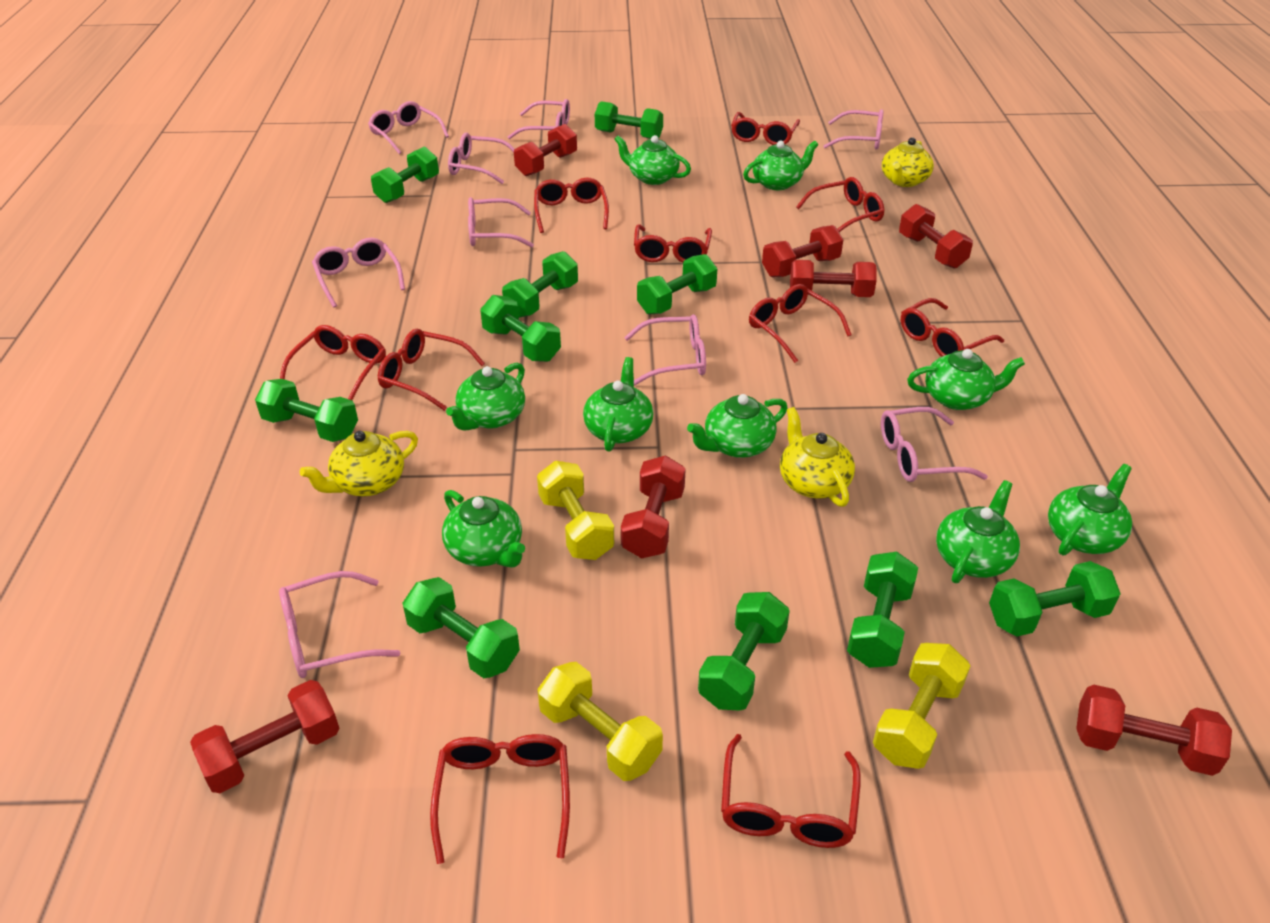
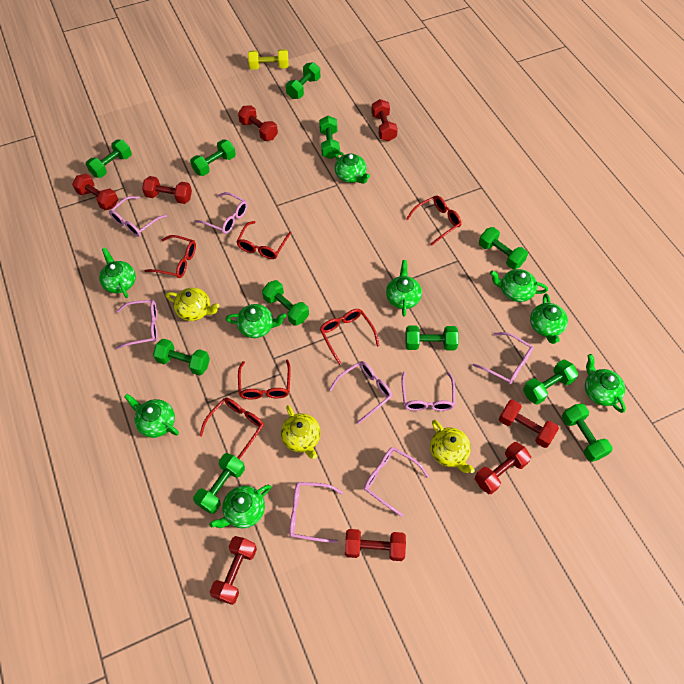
green dumbbell: [255,379,358,442] [371,147,439,203] [403,577,520,678] [480,295,561,362] [502,251,578,318] [595,101,663,139] [637,254,717,315] [698,592,790,711] [847,552,918,668] [989,561,1121,637] = 10 -> [86,140,132,178] [153,339,210,375] [190,139,236,176] [193,453,245,514] [262,280,309,326] [286,62,320,99] [319,116,340,159] [405,326,459,350] [479,227,528,269] [523,359,578,405] [562,403,613,462] = 11
pink glasses: [279,571,400,678] [312,238,405,308] [368,101,449,154] [448,133,515,184] [468,197,534,248] [508,99,570,139] [624,314,706,386] [824,109,884,150] [881,407,988,482] = 9 -> [109,196,167,237] [115,300,157,349] [195,192,248,234] [289,482,343,543] [329,361,392,424] [364,447,429,517] [402,372,455,411] [472,332,534,384] = 8
red dumbbell: [190,680,339,793] [514,124,577,176] [621,455,686,558] [762,225,843,278] [790,260,877,297] [899,204,973,269] [1076,685,1232,776] = 7 -> [72,174,118,210] [142,176,192,204] [210,536,257,605] [238,105,278,141] [345,529,406,561] [371,99,398,141] [475,442,531,494] [499,400,559,448] = 8
red glasses: [280,325,386,400] [378,329,485,411] [430,734,570,864] [534,177,609,233] [634,224,712,263] [721,734,861,848] [731,112,800,145] [749,284,852,363] [796,177,884,232] [901,298,1004,357] = 10 -> [145,235,196,278] [199,398,264,459] [237,221,291,259] [238,359,291,399] [320,309,379,365] [406,196,462,246] = 6
yellow dumbbell: [537,461,614,560] [538,662,663,781] [873,643,971,769] = 3 -> [248,49,289,70] = 1

